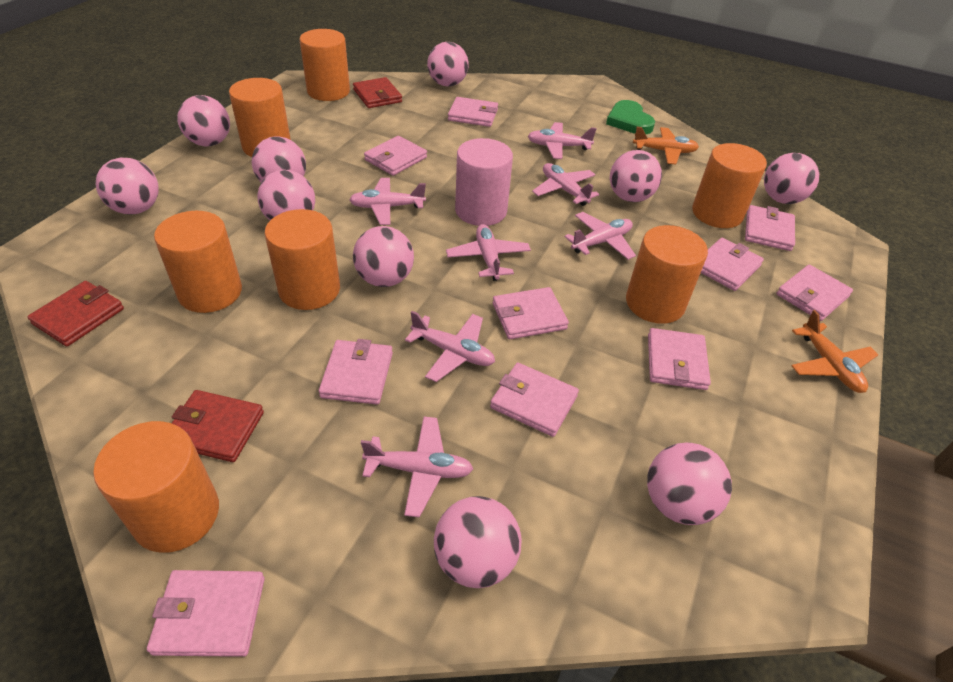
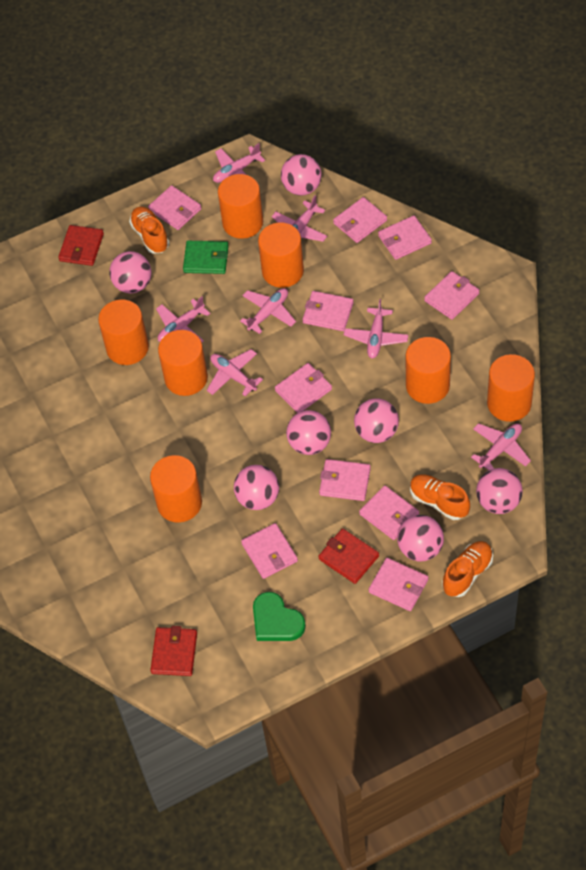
green wallet: none = 0 -> [183,241,229,274] = 1
orange plane: [633,127,699,164] [791,310,878,393] = 2 -> none = 0
orange shoe: none = 0 -> [129,206,169,254] [410,474,470,520] [442,541,493,597] = 3
pink ball: [96,158,159,215] [177,95,230,146] [252,136,306,182] [257,170,315,220] [353,226,414,287] [427,42,469,86] [434,496,522,588] [610,150,662,202] [647,442,732,525] [764,153,819,204] = 10 -> [109,251,151,294] [234,465,279,510] [281,154,322,196] [286,410,331,455] [354,398,399,443] [397,515,444,561] [476,468,523,514] = 7
pink cylinder: [455,138,513,226] = 1 -> none = 0

